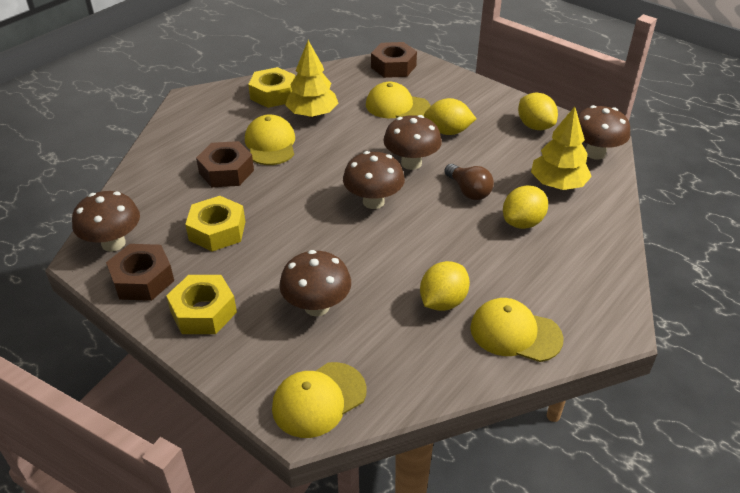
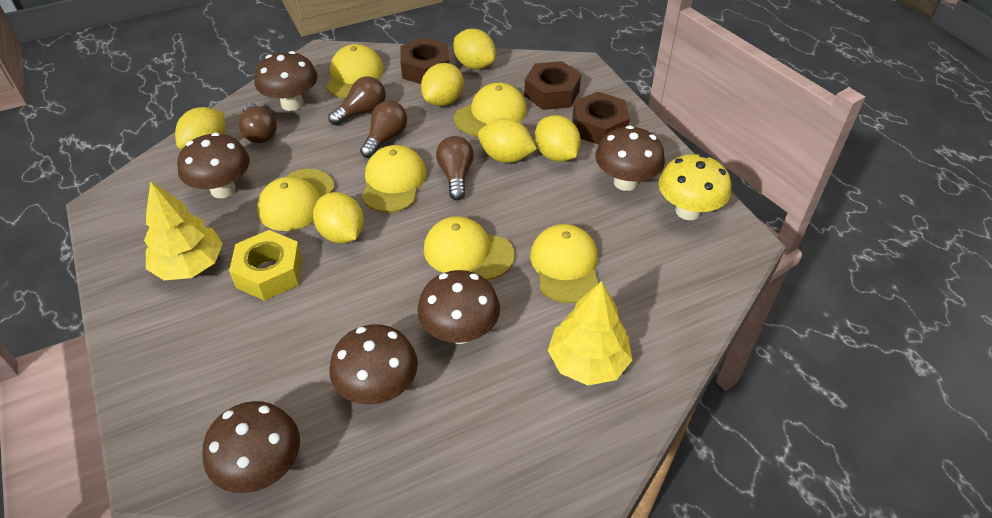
brown light bulb: [444,164,494,200] = 1 -> [239,102,277,143] [328,76,386,125] [360,101,407,158] [436,136,474,200] = 4
brown mushroom: [72,191,140,252] [279,250,351,317] [343,151,405,209] [383,115,442,170] [578,105,630,160] = 5 -> [177,133,250,198] [202,401,300,493] [255,51,318,111] [330,324,418,405] [417,270,500,344] [596,125,665,191] = 6
yellow cap: [245,114,295,165] [272,362,367,438] [366,82,431,118] [470,298,564,362] = 4 -> [257,169,335,231] [326,44,384,99] [361,145,426,213] [424,216,515,280] [454,83,527,136] [530,224,598,303] = 6
yellow lemon: [420,261,470,311] [424,98,476,135] [503,185,548,229] [518,93,558,130] = 4 -> [175,107,226,150] [313,192,364,243] [421,63,464,106] [453,29,496,69] [478,118,537,163] [535,115,581,162] = 6
yellow mushroom: none = 0 -> [659,154,731,220] = 1
yellow nut: [166,275,237,334] [185,196,245,252] [248,67,295,108] = 3 -> [229,230,303,301] = 1

